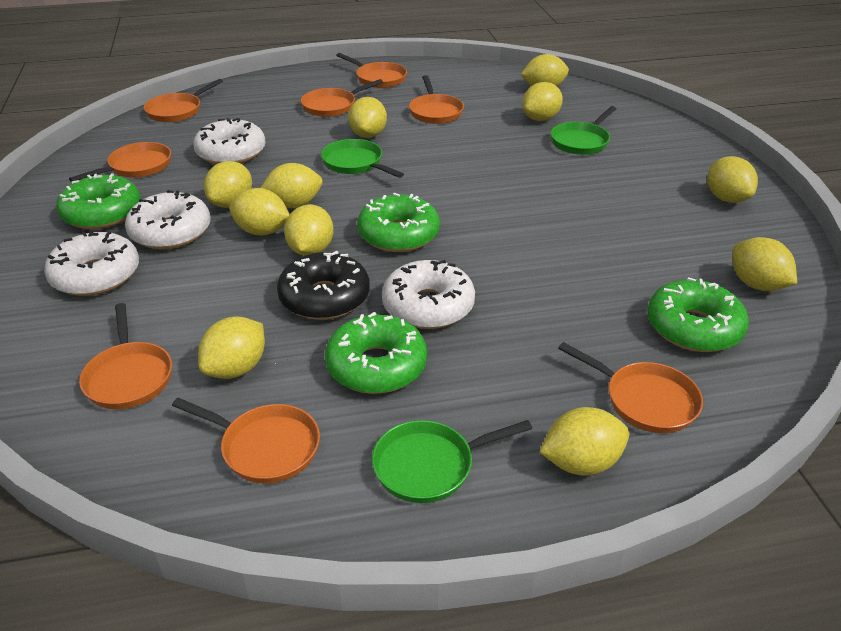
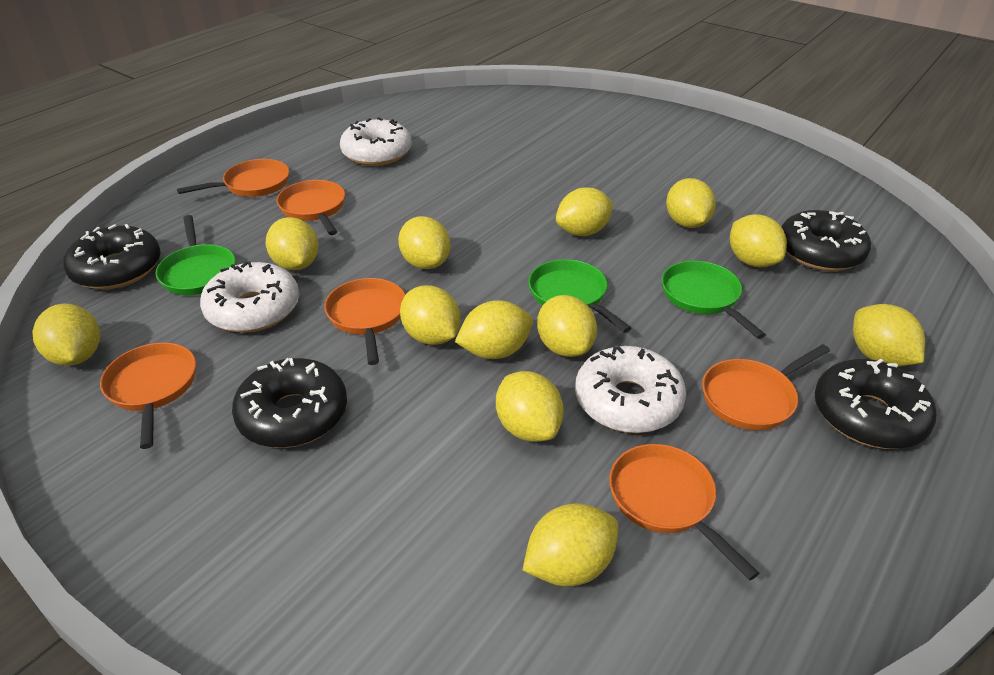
black donut: [277,251,370,320] = 1 -> [63,224,161,289] [232,358,347,448] [781,210,871,271] [815,359,936,449] = 4
green donut: [56,173,141,230] [325,312,427,394] [357,193,440,252] [647,277,749,352] = 4 -> none = 0
orange pan: [69,142,171,182] [79,303,172,409] [144,79,223,122] [172,398,320,484] [301,79,383,117] [336,53,407,88] [409,75,464,124] [558,342,703,433] = 8 -> [100,342,196,449] [177,159,289,197] [277,180,345,235] [324,278,405,365] [609,444,759,581] [702,344,830,430] = 6
white donut: [44,231,139,296] [125,190,211,250] [193,118,266,164] [382,260,475,329] = 4 -> [200,261,299,333] [340,117,412,166] [575,346,686,433] = 3
yellow lemon: [198,317,265,379] [204,161,252,208] [229,188,290,236] [260,163,323,208] [284,204,334,256] [348,97,387,138] [520,54,569,86] [522,82,563,121] [539,407,630,476] [707,156,758,203] [732,237,797,291] = 11 -> [33,304,100,366] [266,217,318,271] [398,216,450,269] [400,285,460,345] [455,300,533,359] [496,371,564,442] [523,503,618,586] [537,295,597,357] [556,188,613,236] [666,178,716,228] [730,214,787,267] [853,304,925,367] = 12

